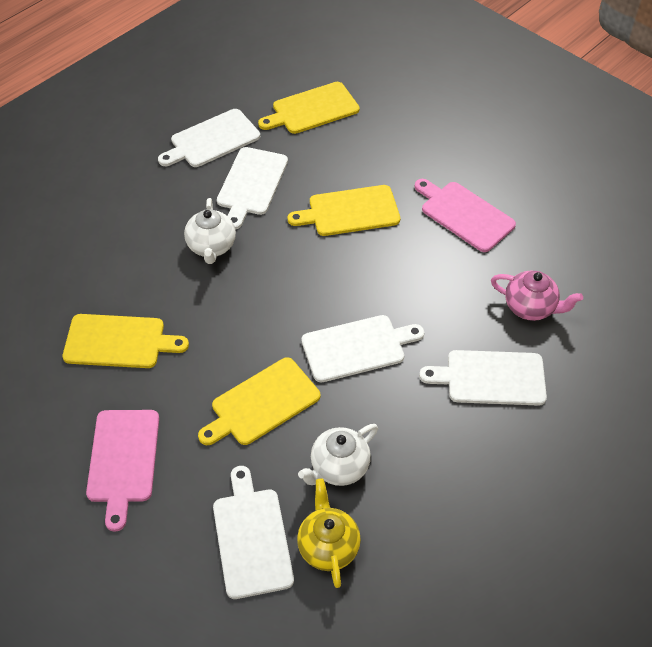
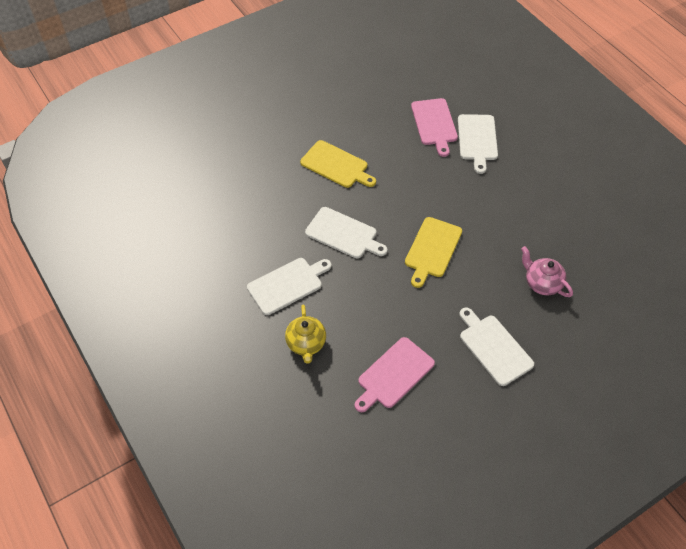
white cutting board: [158,109,260,167] [213,466,294,599] [217,147,288,230] [301,315,424,382] [419,350,547,406] = 5 -> [247,258,331,315] [305,207,387,258] [458,114,498,174] [459,307,534,386] = 4
white teapot: [184,198,236,264] [298,424,378,486] = 2 -> none = 0
yellow cutting board: [63,314,189,368] [198,357,320,445] [258,82,360,134] [288,185,400,236] = 4 -> [300,140,376,188] [405,217,462,288] = 2

